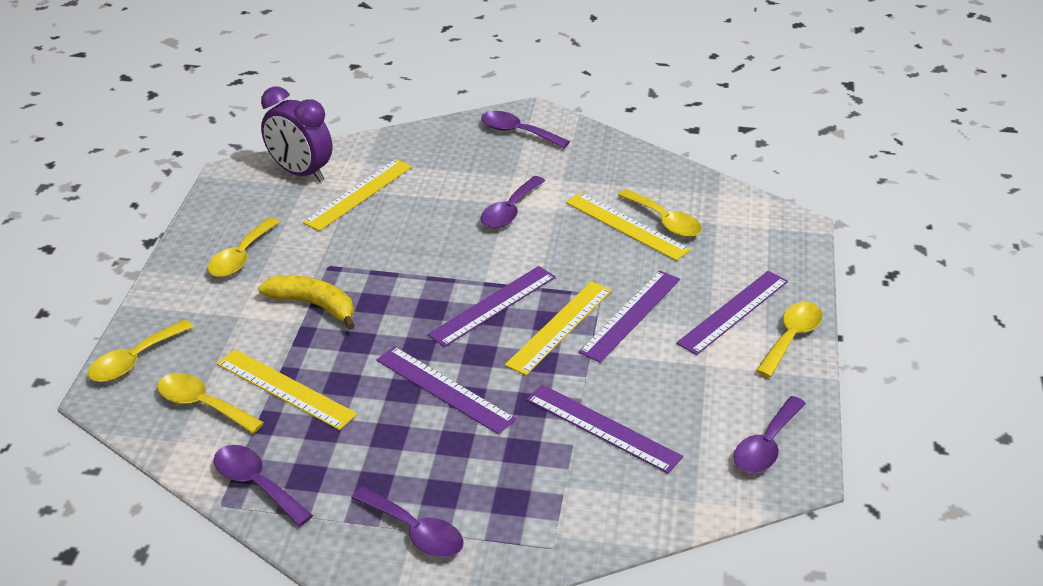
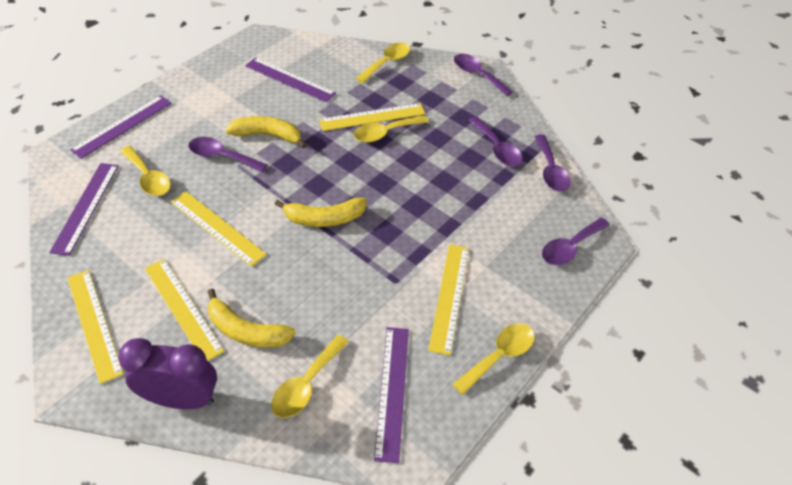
purple ruler: [376,346,516,434] [428,266,556,347] [526,385,683,474] [579,270,680,363] [676,271,788,355] = 5 -> [49,163,119,256] [70,95,172,159] [245,57,336,102] [374,327,409,463] = 4
yellow banana: [258,275,355,330] = 1 -> [208,289,296,348] [225,116,306,148] [275,198,367,227] = 3
yellow ruler: [217,349,357,430] [303,159,412,231] [505,281,612,375] [566,192,691,261] = 4 -> [67,270,124,384] [145,259,224,361] [171,191,267,267] [319,103,425,131] [428,244,469,355] = 5

